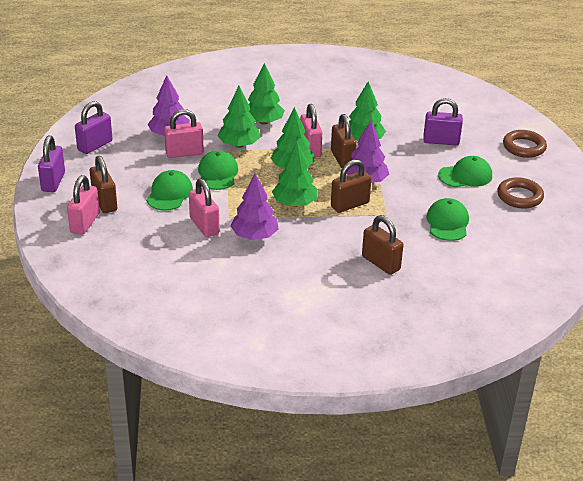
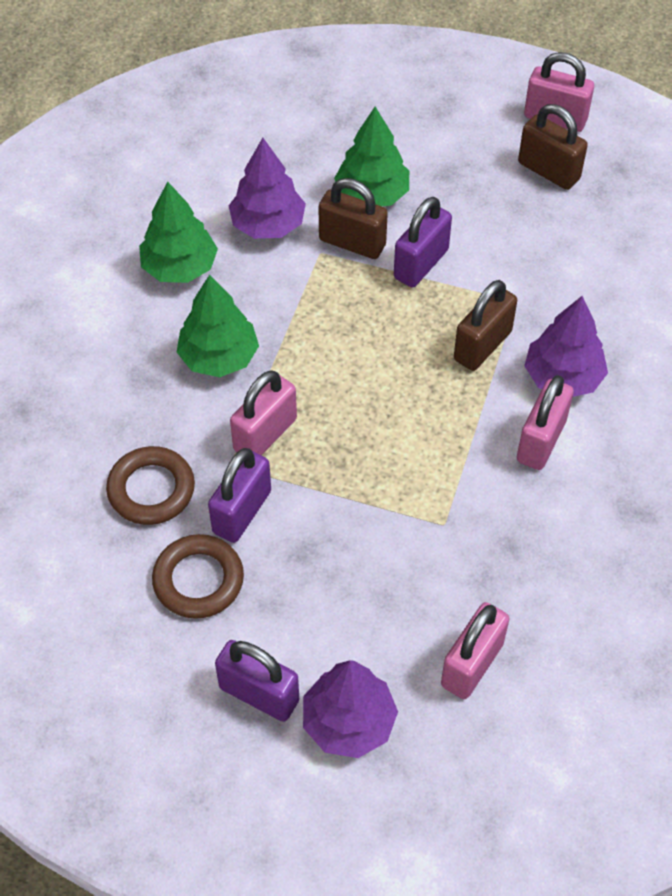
brown padlock: [90,156,117,213] [331,114,357,168] [331,159,372,213] [362,215,403,275] = 4 -> [319,178,388,259] [454,280,517,371] [518,104,588,190] = 3
green cap: [146,170,193,211] [198,151,238,190] [426,198,469,241] [438,156,492,187] = 4 -> none = 0
green tree: [217,86,260,148] [248,63,285,125] [271,107,315,168] [272,142,318,207] [349,81,386,140] = 5 -> [139,181,218,283] [177,275,259,377] [334,107,409,206] = 3

